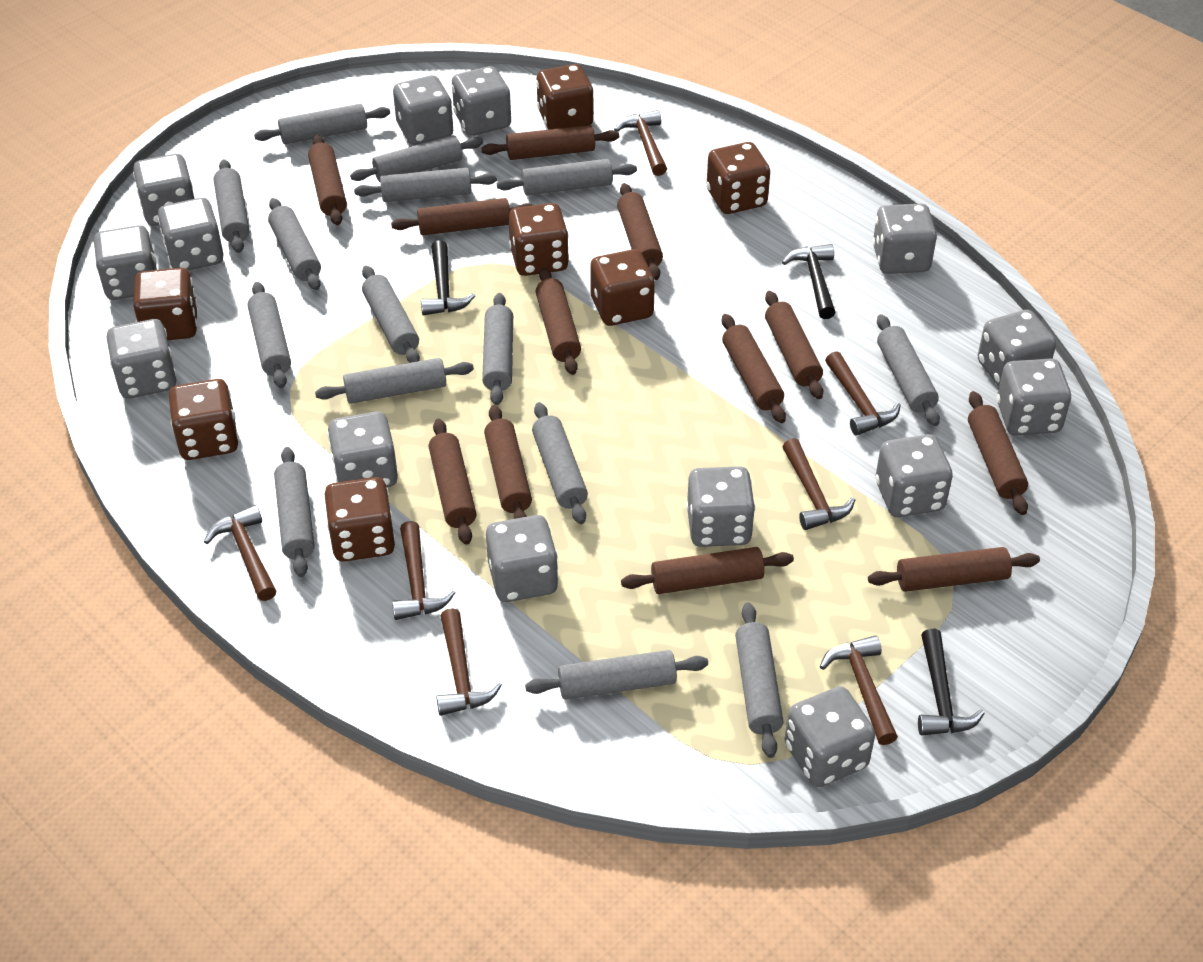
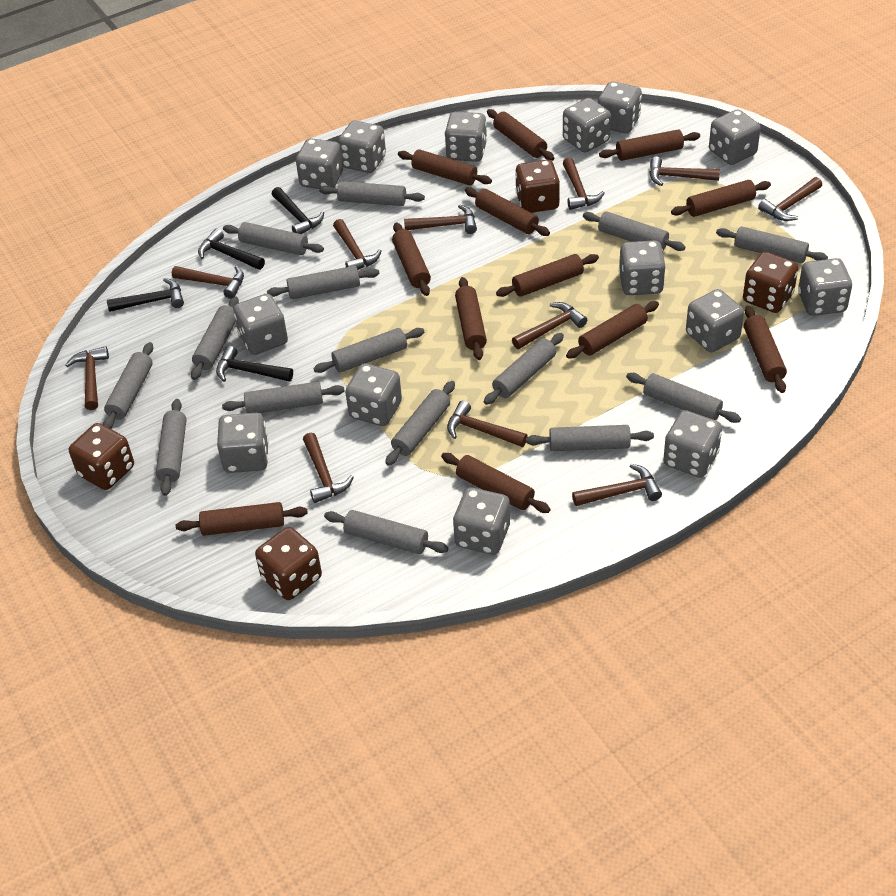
black hammer: [421,240,475,316] [782,244,836,319] [918,629,985,736] = 3 -> [107,278,184,312] [198,229,265,270] [216,346,293,382] [272,187,324,234] = 4
brown dice: [133,268,198,340] [169,379,239,460] [324,477,395,562] [509,203,569,276] [536,64,594,130] [590,249,655,326] [707,142,770,214] = 7 -> [69,423,134,490] [255,527,322,600] [515,160,560,213] [743,252,798,313] = 4
brown hammer: [204,505,276,601] [392,521,456,620] [436,608,502,716] [614,110,667,176] [782,438,855,530] [820,635,898,745] [825,351,901,436] = 7 -> [65,346,109,410] [172,266,244,299] [303,433,354,503] [333,219,382,270] [404,204,477,234] [447,401,528,447] [512,302,587,349] [563,158,605,210] [572,464,662,506] [649,156,720,186] [758,177,822,221] = 11

